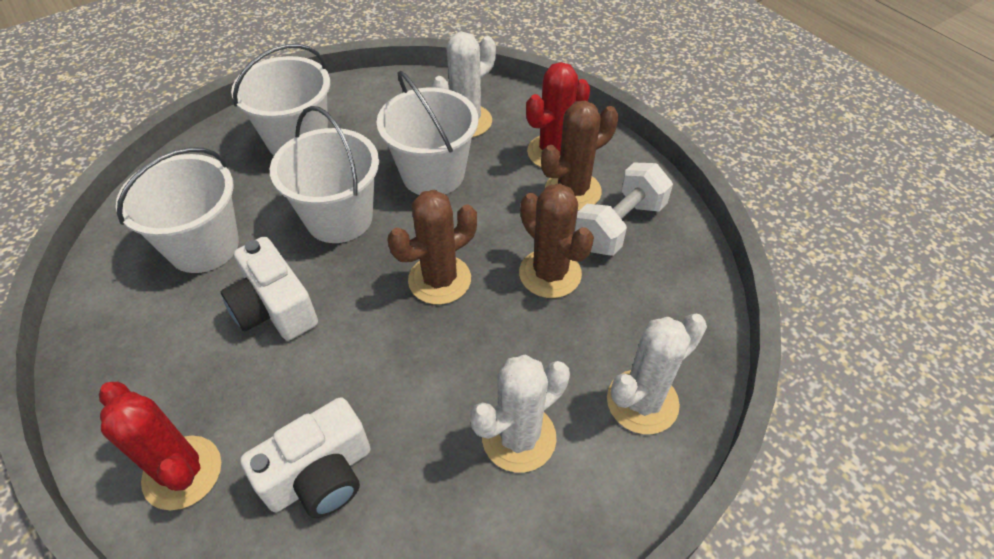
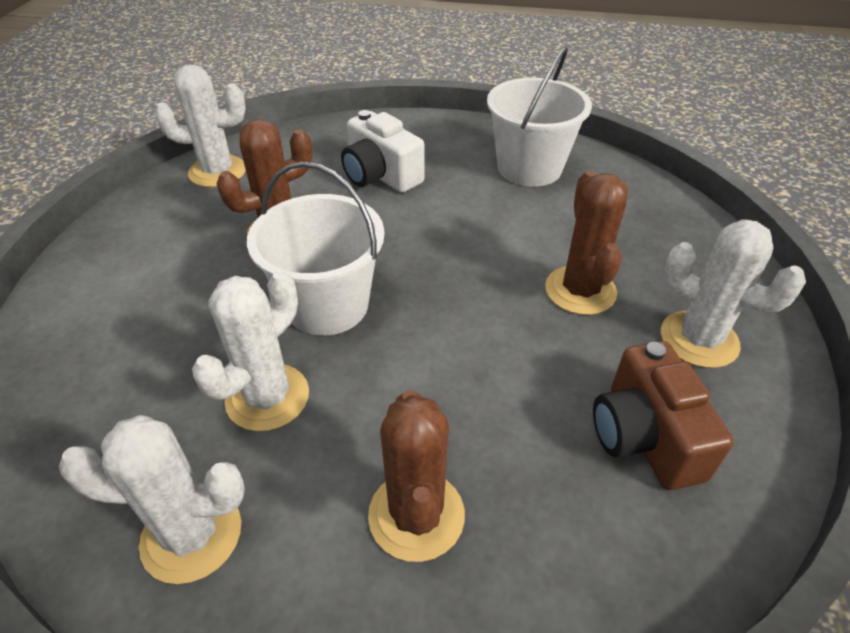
brown camera: none = 0 -> [593,341,734,490] = 1
red cactus: [99,382,221,510] [526,62,590,167] = 2 -> none = 0
white bucket: [116,147,239,273] [231,44,330,156] [270,106,379,243] [377,71,478,195] = 4 -> [247,161,384,336] [487,47,592,187] = 2
white cactus: [432,32,496,137] [470,354,570,472] [607,313,707,434] = 3 -> [59,415,245,584] [155,64,246,187] [192,271,309,431] [661,219,806,368] = 4
white camera: [221,237,318,341] [240,397,371,518] = 2 -> [341,110,424,193] = 1
white dumbbell: [575,163,673,256] = 1 -> none = 0

